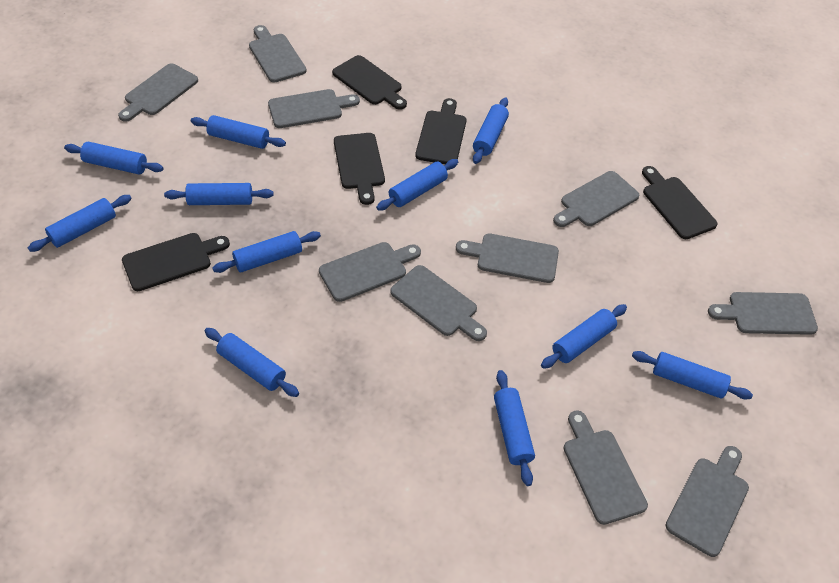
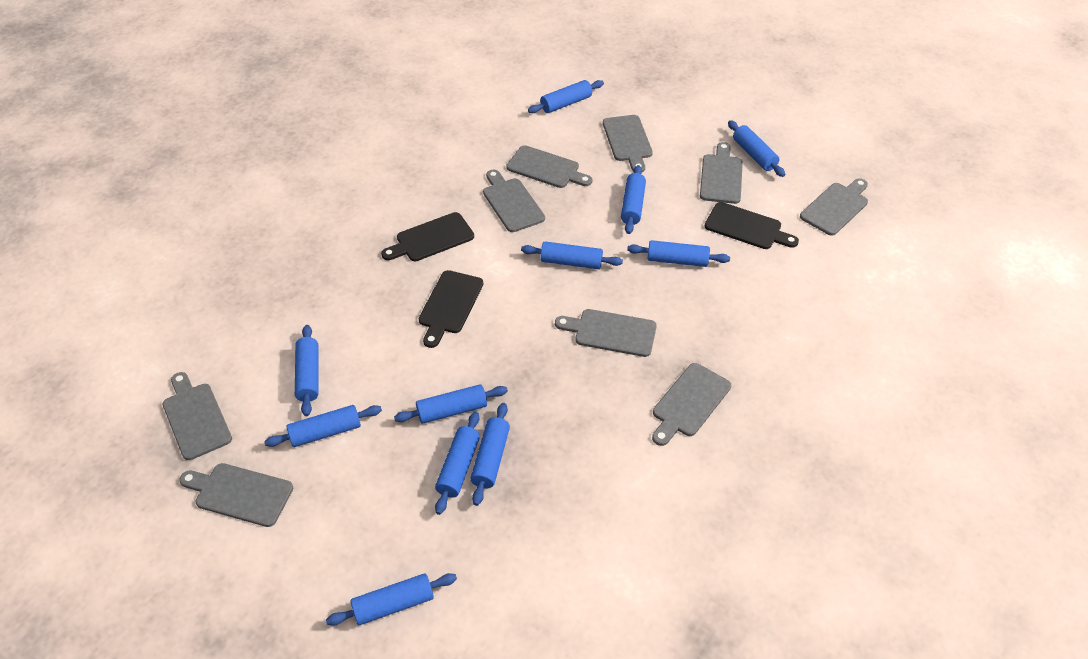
black cutting board: [122,233,230,291] [332,55,407,110] [334,133,385,205] [415,98,466,164] [642,166,718,239] = 5 -> [381,212,474,261] [419,270,483,348] [705,202,799,249] = 3
grey cutting board: [118,63,198,122] [249,25,307,83] [268,89,360,128] [319,242,421,302] [390,265,487,341] [456,233,559,283] [553,171,639,227] [563,410,648,525] [666,446,749,557] [708,292,818,335] = 10 -> [163,372,232,460] [179,463,293,527] [483,169,545,232] [506,145,593,188] [555,309,657,357] [603,115,653,172] [652,363,731,446] [700,142,743,204] [800,178,868,236] = 9

